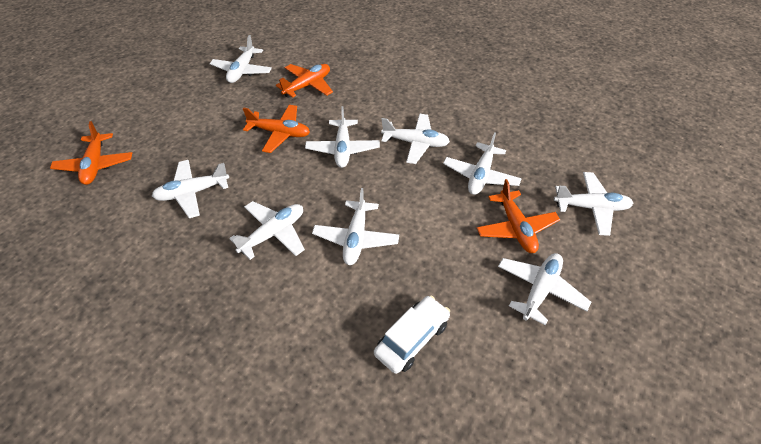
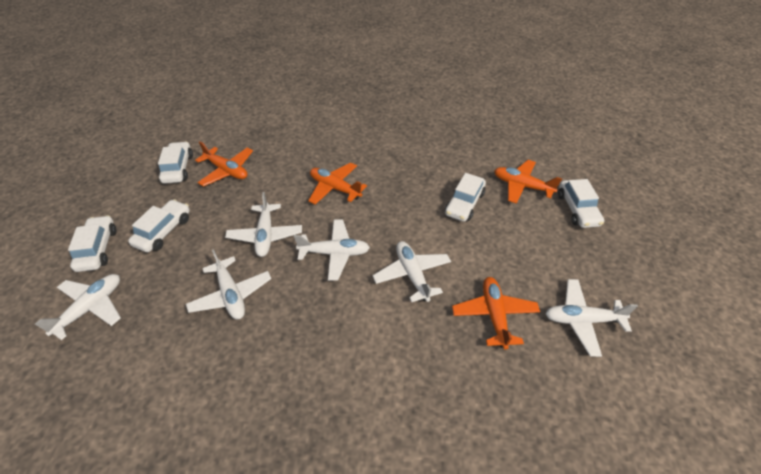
white car: [374,295,450,374] = 1 -> [68,215,117,272] [128,199,190,252] [158,142,193,184] [445,173,486,222] [558,179,604,228] = 5
white plane: [152,160,229,218] [210,35,272,83] [229,201,305,260] [305,106,380,168] [312,188,399,265] [381,114,450,164] [443,132,522,195] [498,253,591,326] [554,172,633,236] = 9 -> [35,274,121,340] [186,249,271,319] [225,192,302,257] [294,219,370,281] [373,241,451,302] [545,279,638,357] = 6

